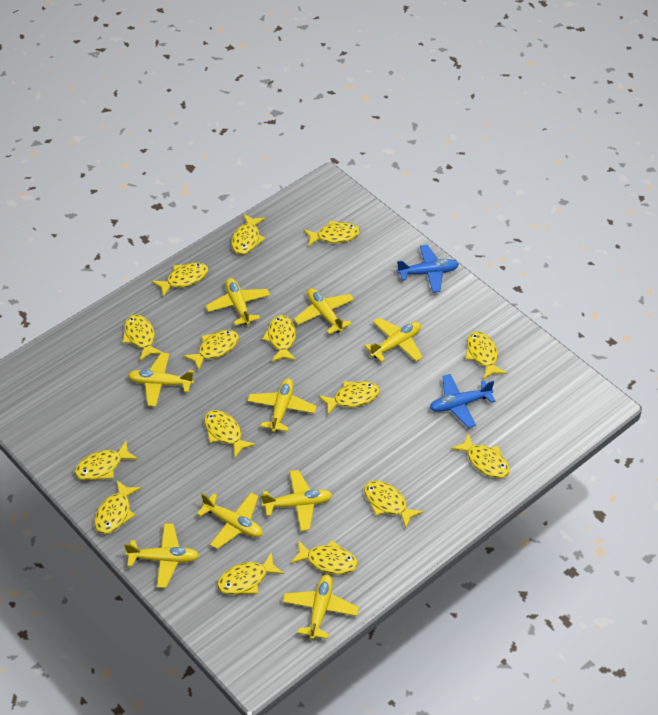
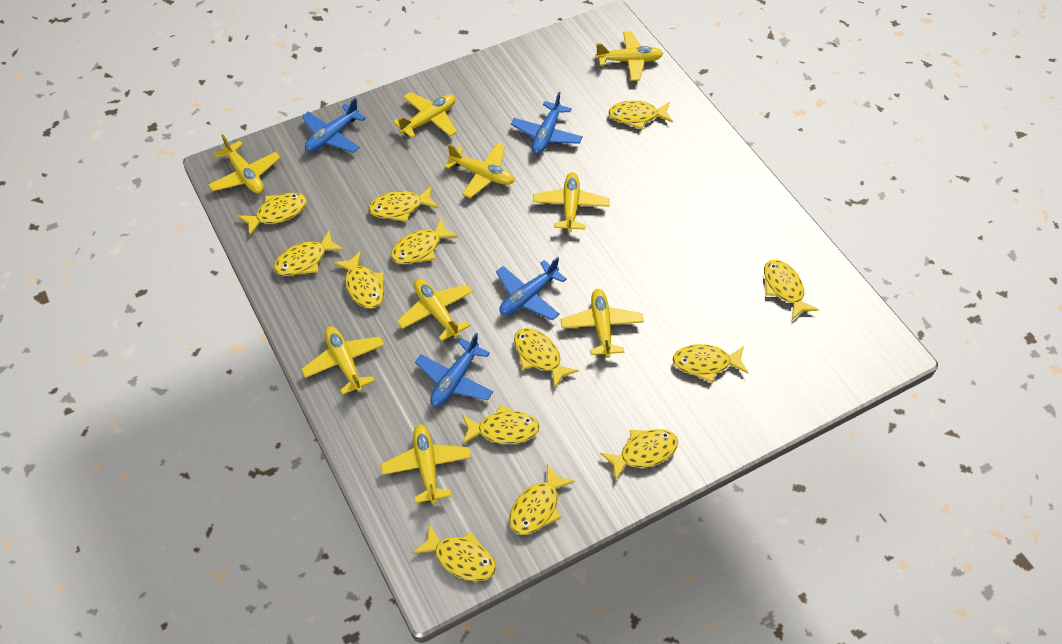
blue plane: [397,245,459,293] [430,374,495,428] = 2 -> [302,98,366,153] [415,333,493,407] [496,257,567,321] [511,92,583,154] = 4
yellow fish: [75,441,138,480] [94,480,141,534] [122,314,163,361] [152,262,208,297] [183,330,239,370] [204,410,256,458] [217,552,284,595] [231,214,266,255] [262,315,297,362] [290,540,358,574] [304,220,360,247] [318,381,380,415] [364,481,424,528] [451,433,510,478] [465,331,507,379] = 15 -> [238,193,307,236] [274,231,344,276] [333,251,384,309] [369,186,438,222] [391,219,458,264] [413,524,496,581] [462,404,540,445] [509,464,575,535] [514,328,579,388] [600,429,678,481] [608,101,673,129] [673,344,748,383] [764,260,819,320] = 13

